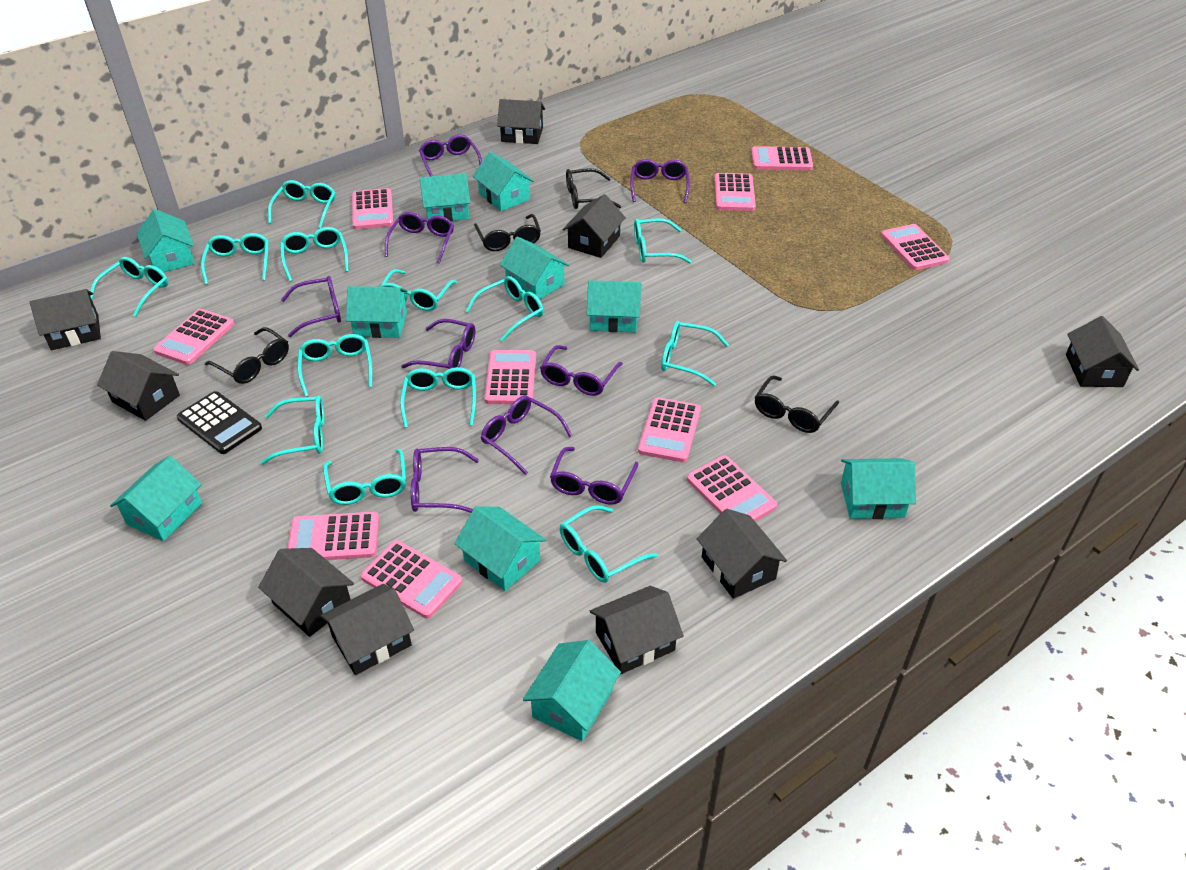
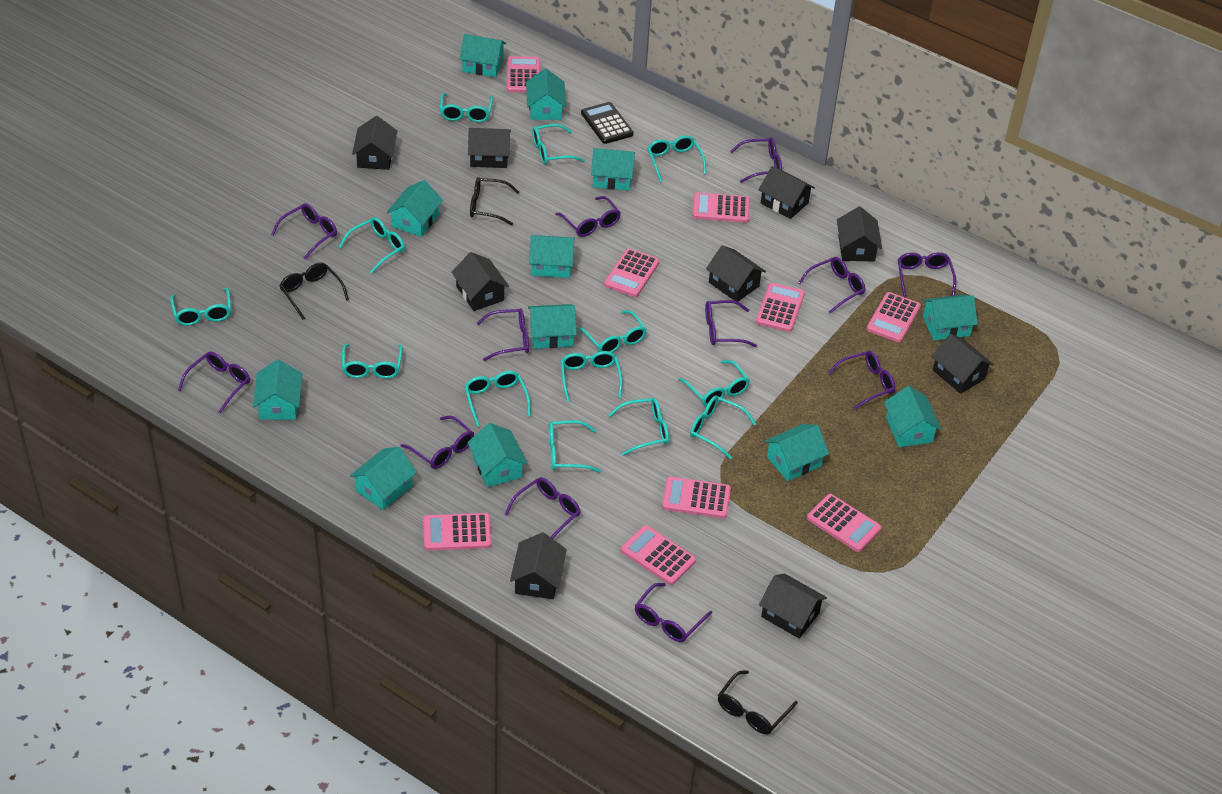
black glasses: [205,327,289,384] [474,214,541,251] [566,168,621,209] [755,375,839,433] = 4 -> [280,262,349,320] [470,177,520,225] [718,670,798,734] = 3
pink calculator: [154,309,234,365] [288,512,379,560] [352,188,393,229] [361,540,463,619] [485,350,536,404] [638,397,701,462] [687,455,777,521] [714,173,756,211] [751,146,813,170] [881,224,949,270] = 10 -> [423,513,491,551] [507,56,540,93] [604,248,660,297] [621,525,696,585] [662,476,731,518] [692,192,750,223] [756,283,805,332] [807,494,881,552] [867,292,921,342] = 9
purple glasses: [281,276,341,337] [385,212,454,264] [401,319,475,369] [411,447,479,513] [419,134,482,176] [481,395,572,475] [540,345,623,396] [550,447,638,505] [630,159,690,203] = 9 -> [178,351,250,414] [271,203,337,260] [401,416,474,469] [477,308,529,361] [505,477,581,539] [555,196,621,237] [635,583,712,642] [705,300,757,347] [730,138,782,183] [798,257,865,314] [827,351,895,410] [898,252,956,297] = 12
turquoise house: [110,456,202,541] [136,209,195,272] [346,286,407,338] [420,173,470,221] [454,506,546,591] [473,152,534,211] [500,236,569,300] [523,640,621,741] [587,280,641,333] [841,458,916,519] = 10 -> [253,359,303,420] [350,447,417,510] [387,180,443,237] [459,34,506,77] [467,423,528,487] [526,69,566,120] [528,304,577,349] [529,235,575,278] [591,148,635,190] [765,424,829,481] [884,386,941,447] [922,295,978,340] = 12

